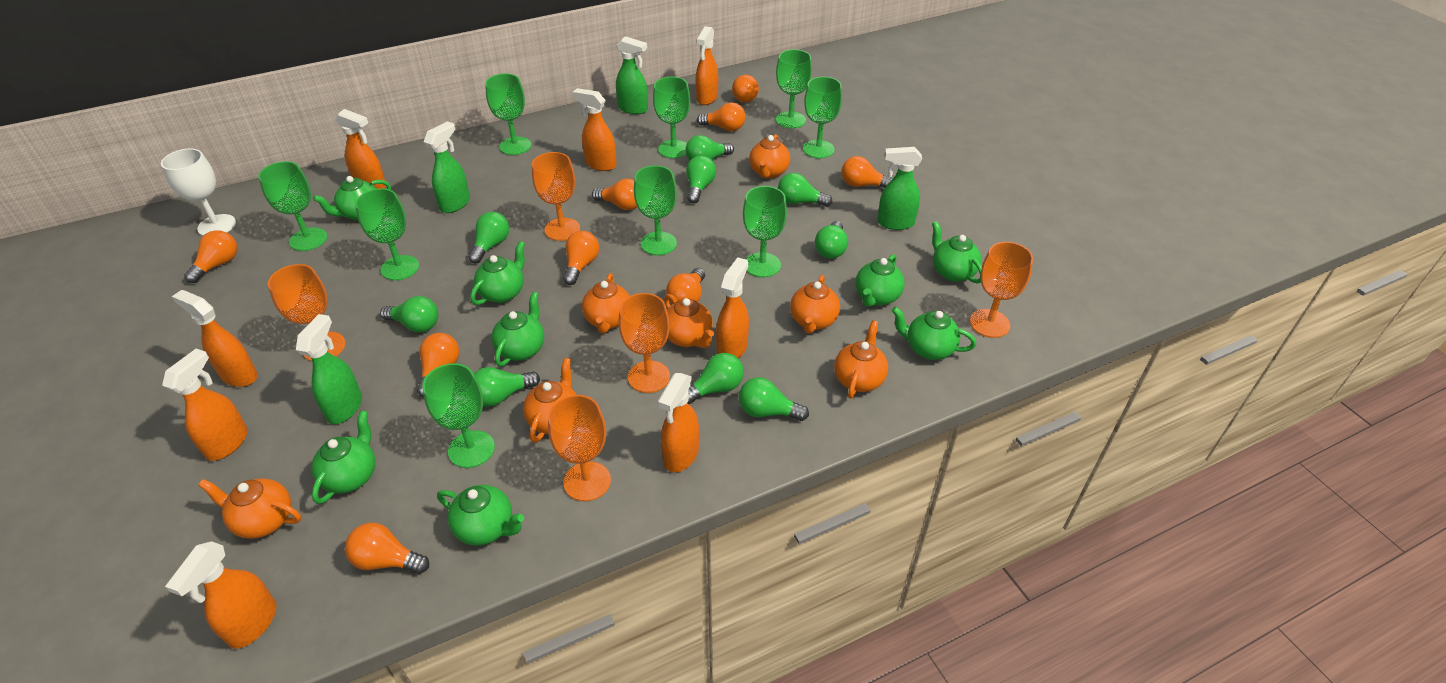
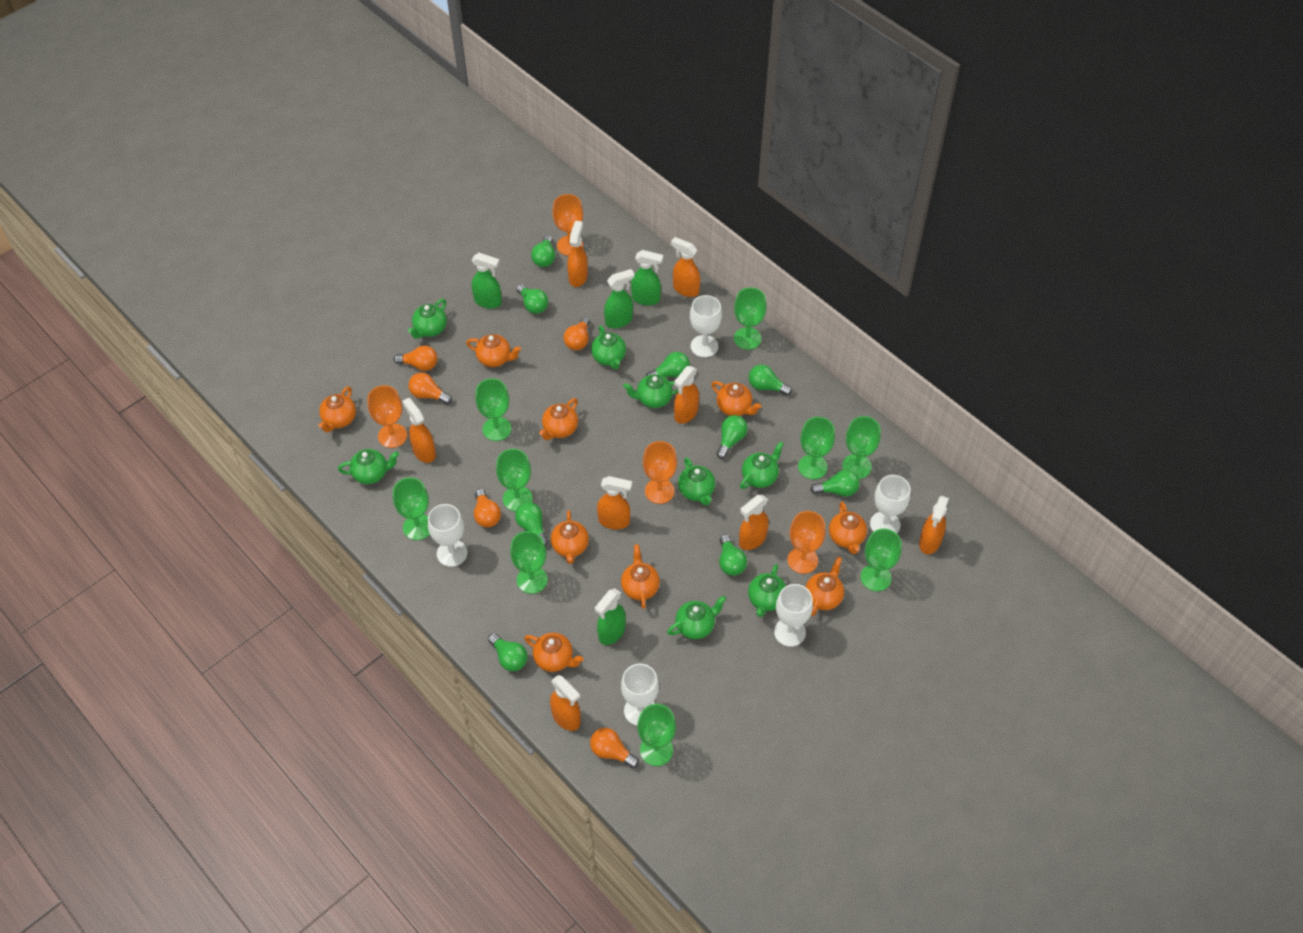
orange goblet: [268,264,346,361] [532,152,580,241] [548,395,611,501] [619,293,670,393] [970,242,1033,338] = 5 -> [367,385,407,448] [553,194,583,256] [643,441,677,504] [787,511,826,574] = 4
orange light bulb: [184,230,237,283] [345,523,429,574] [417,333,459,397] [563,231,599,285] [592,179,637,210] [666,268,705,305] [697,102,746,131] [732,75,759,103] [841,156,893,188] = 9 -> [394,346,437,371] [408,372,452,404] [474,489,501,527] [564,317,590,350] [590,728,639,768] = 5
orange teapot: [198,478,301,539] [523,358,577,443] [582,273,630,333] [664,294,714,348] [749,134,790,178] [790,275,840,334] [834,320,888,399] = 7 -> [319,386,356,432] [466,334,521,367] [524,633,583,672] [539,398,578,440] [551,510,589,564] [621,544,660,609] [711,381,761,416] [806,557,844,616] [829,502,867,554] = 9
white goblet: [161,148,236,236] = 1 -> [428,504,467,567] [621,664,659,726] [690,295,722,357] [774,584,813,647] [870,475,910,533] = 5

